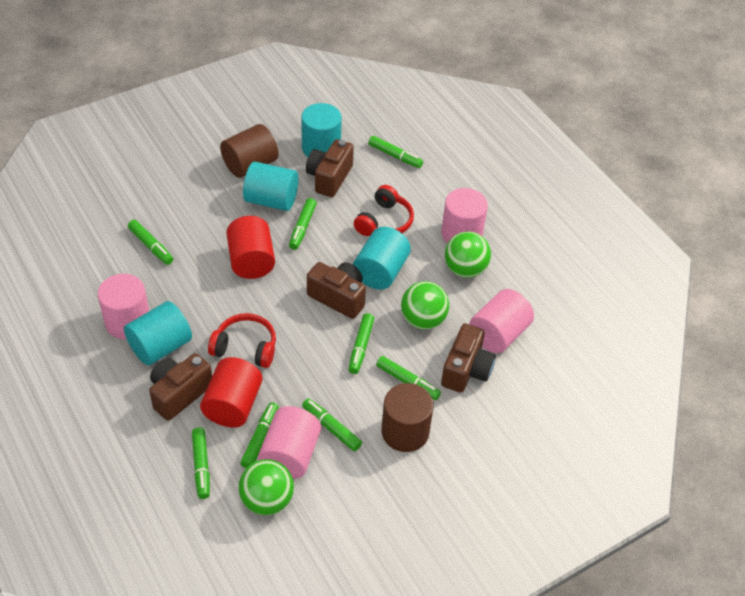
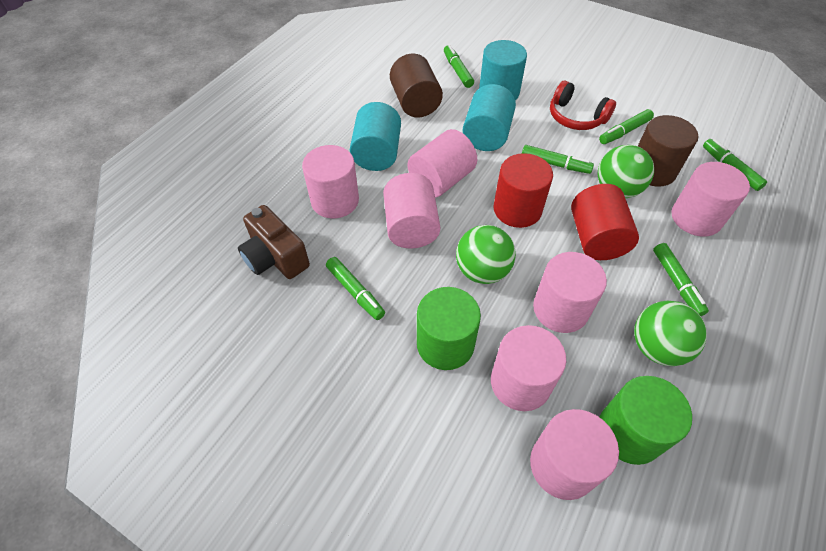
brown camera: [149,353,212,421] [306,139,354,197] [307,262,366,319] [441,324,496,393] = 4 -> [238,205,310,279] = 1
green cylinder: none = 0 -> [417,287,481,370] [600,376,692,465] = 2
green marker: [128,220,173,265] [192,428,210,499] [240,402,279,468] [289,198,317,250] [302,398,362,451] [348,313,374,374] [368,136,423,168] [376,356,441,400] = 8 -> [326,257,385,320] [444,45,474,88] [522,145,594,174] [599,109,654,144] [653,243,709,316] [703,139,767,191] = 6
pink cylinder: [98,274,149,339] [258,406,321,479] [441,188,488,244] [469,289,534,353] = 4 -> [302,145,359,219] [383,173,440,249] [408,129,477,197] [491,325,566,411] [530,409,619,500] [533,252,607,333] [672,162,750,237] = 7
red headphones: [208,313,276,368] [354,185,414,236] = 2 -> [550,80,616,130] = 1
turquoise cylinder: [124,301,192,365] [243,162,299,211] [301,103,342,157] [353,227,411,290] = 4 -> [350,102,401,171] [463,84,516,151] [479,40,527,100] = 3

